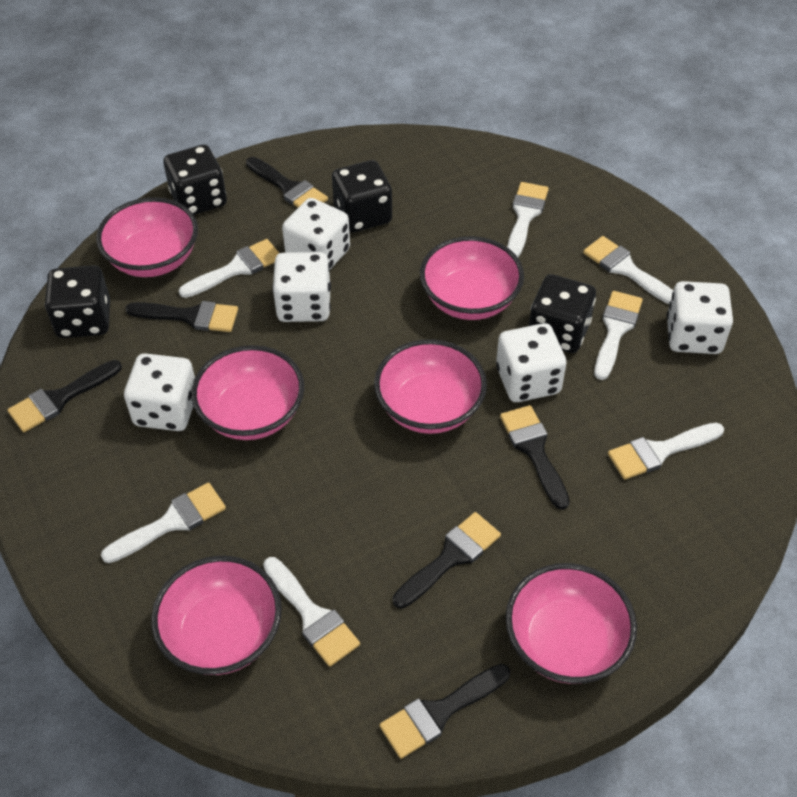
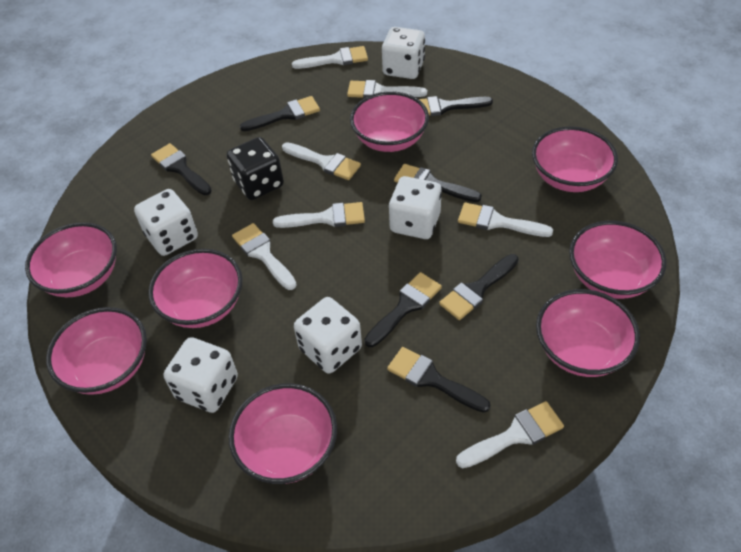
black brush: [8,360,122,432] [125,301,238,332] [246,157,328,207] [380,664,510,759] [393,512,501,609] [500,405,570,510] = 6 -> [151,143,212,195] [240,96,320,131] [364,272,442,347] [387,347,491,413] [394,164,482,202] [419,96,493,116] [439,254,519,320] = 7
black dice: [45,265,110,338] [163,145,227,215] [332,160,392,233] [529,274,596,353] = 4 -> [227,137,284,200] = 1
pink bowl: [96,197,198,277] [151,556,282,675] [191,345,304,440] [374,339,487,434] [420,236,524,320] [506,563,637,684] = 6 -> [25,222,117,297] [46,307,147,395] [148,249,243,328] [229,383,337,484] [350,92,429,152] [532,126,618,192] [536,289,640,377] [569,221,667,299] = 8

